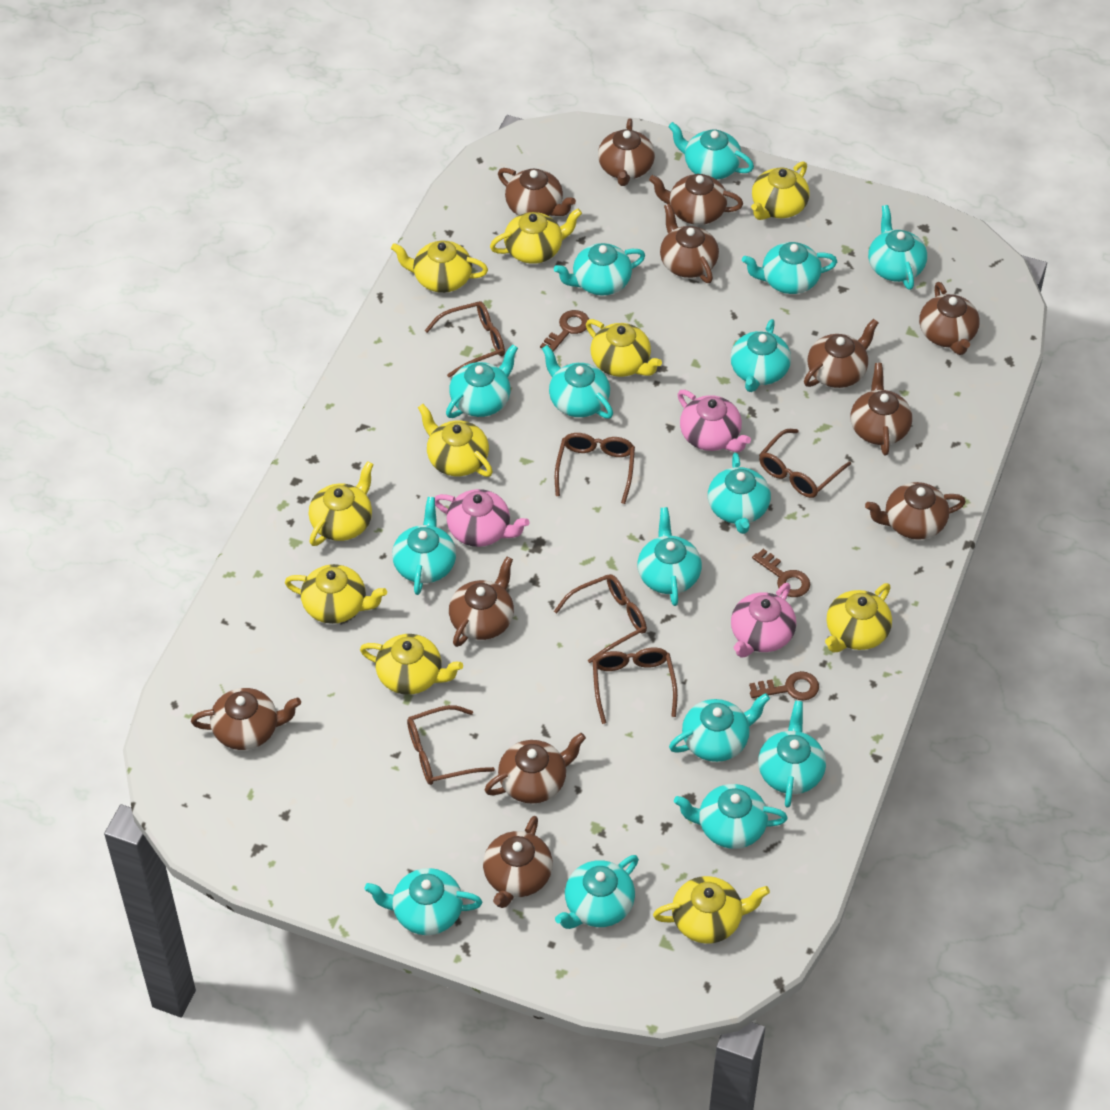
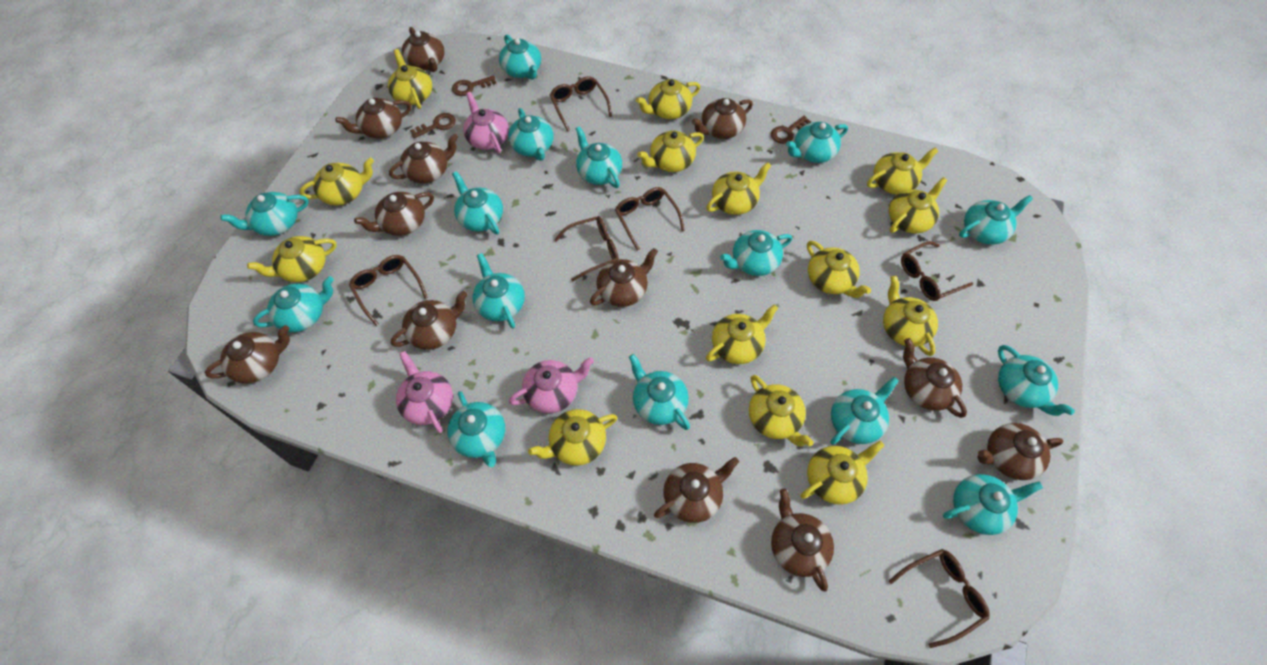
yellow teapot: [285,564,387,624] [309,461,374,546] [360,634,463,695] [391,241,488,293] [418,404,493,477] [490,209,582,264] [586,319,662,377] [653,876,770,944] [751,161,810,220] [825,583,892,653] = 10 -> [247,236,337,282] [300,158,374,206] [388,49,432,109] [528,409,618,466] [636,79,700,119] [637,131,704,172] [706,162,771,215] [706,304,778,364] [749,375,814,446] [800,441,884,505] [807,241,871,298] [867,148,938,194] [883,276,938,356] [889,177,947,233] = 14

